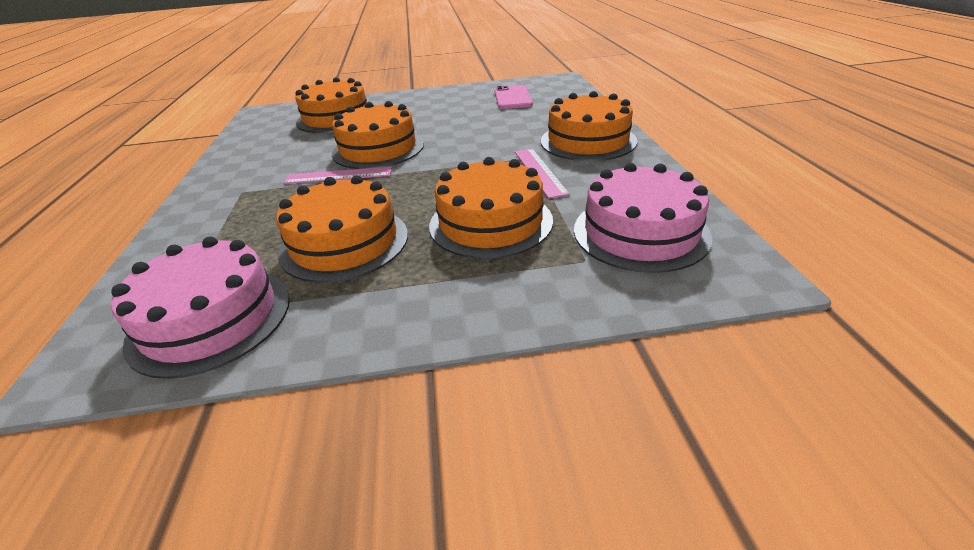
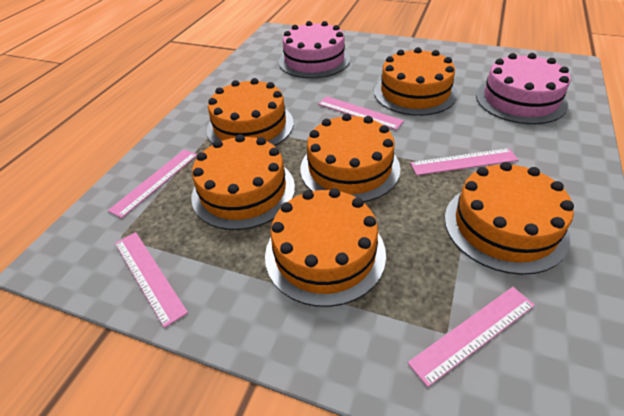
orange cake: [276,175,408,283] [295,77,367,133] [332,101,424,169] [429,157,553,259] [541,91,637,161] = 5 -> [191,134,295,230] [207,78,294,146] [265,188,386,307] [300,113,400,202] [374,47,458,116] [445,162,574,275] = 6
pink phone: [494,85,533,109] = 1 -> none = 0
pink ruler: [284,166,392,184] [515,148,570,199] = 2 -> [108,150,197,218] [115,232,188,328] [318,96,404,130] [407,287,535,387] [410,148,518,175] = 5

